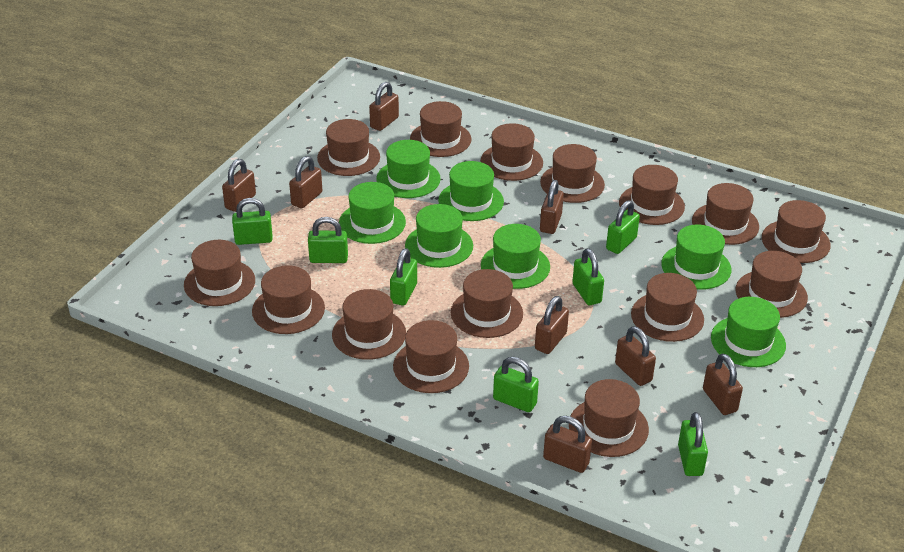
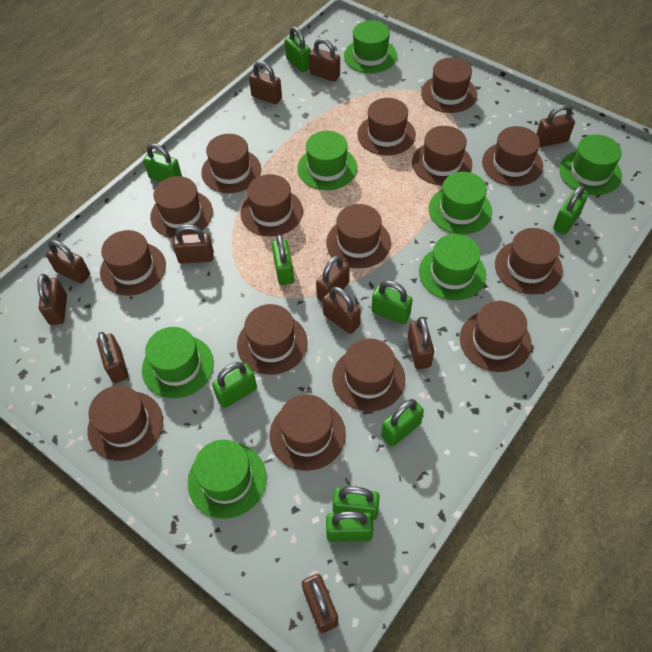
brown padlock: [222,159,256,212] [289,156,322,208] [369,82,399,131] [535,296,569,354] [540,180,564,234] [543,416,592,473] [615,326,656,386] [703,354,743,415] = 8 -> [37,274,67,325] [46,240,90,284] [97,332,129,383] [173,224,214,264] [249,61,282,104] [302,574,338,633] [309,38,340,82] [316,255,350,302] [323,287,361,334] [408,317,434,369] [536,104,575,147] = 11
green padlock: [232,198,273,245] [308,217,348,263] [390,248,417,306] [493,357,539,412] [572,248,604,305] [606,200,640,254] [678,412,708,476] = 7 -> [143,143,182,182] [212,362,257,408] [272,234,294,285] [285,26,311,72] [326,511,373,542] [332,486,380,520] [372,280,413,324] [381,399,424,447] [553,185,587,234] = 9

